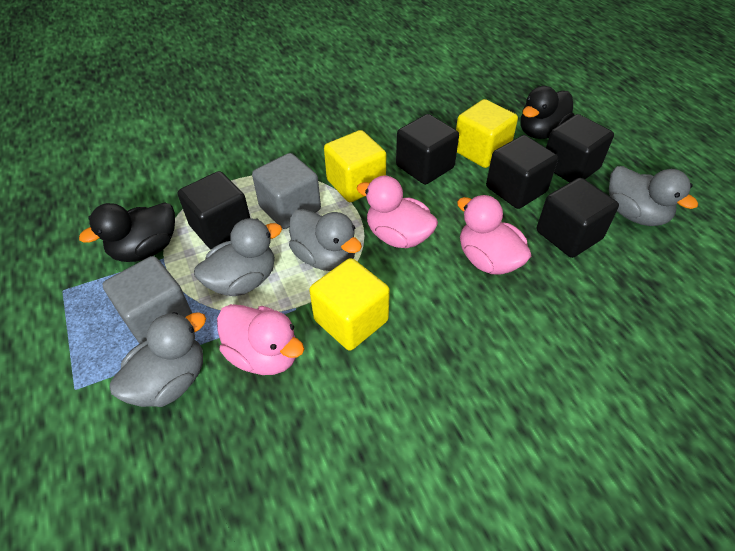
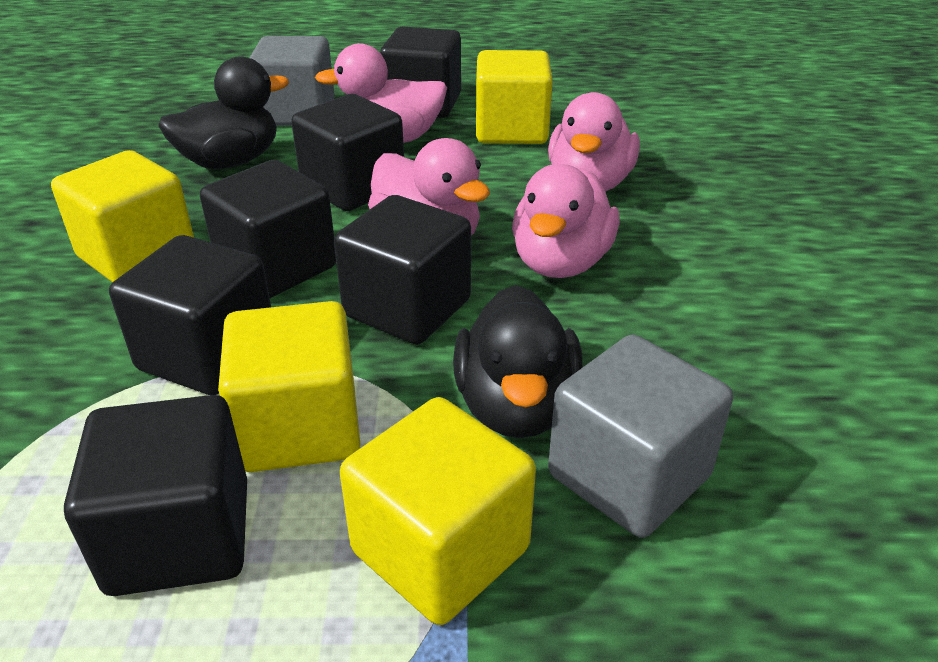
black cube: [178,171,250,249] [396,114,459,185] [486,135,558,209] [537,178,619,258] [546,114,614,182] = 5 -> [64,395,247,596] [109,235,271,395] [200,160,336,298] [291,94,404,211] [334,195,471,344] [380,27,461,118] = 6
grey duck: [110,312,206,407] [194,218,282,296] [289,209,362,271] [609,166,698,226] = 4 -> none = 0
pink duck: [217,304,304,375] [356,176,438,248] [457,195,531,275] = 3 -> [315,43,447,143] [368,138,490,236] [512,164,620,278] [548,92,640,192] = 4
yellow cube: [309,258,390,350] [324,130,386,202] [456,99,518,168] = 3 -> [51,150,194,283] [218,301,361,472] [340,397,536,625] [476,50,553,144] = 4

